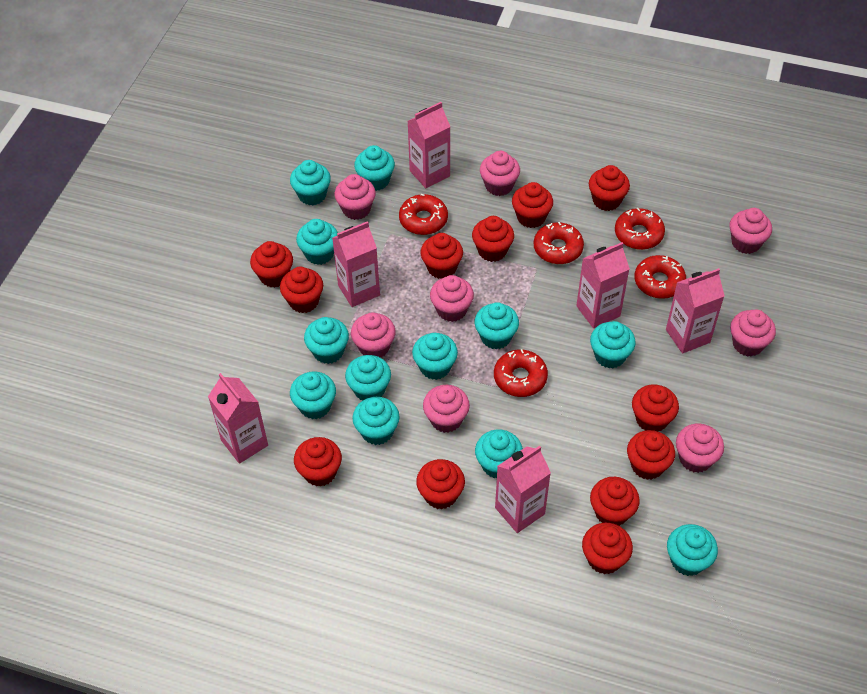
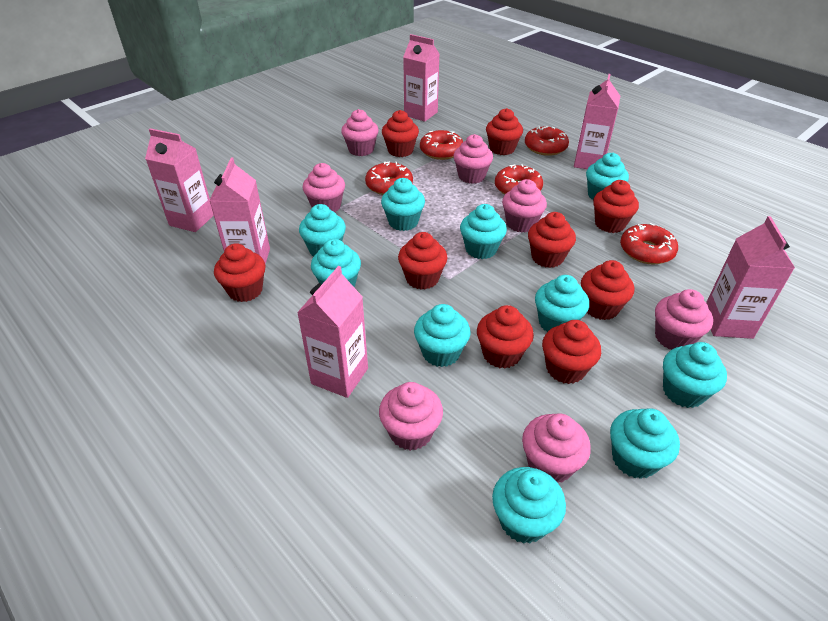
pink cupcake: [335,174,376,220] [351,312,395,358] [423,385,470,433] [430,275,474,322] [480,151,520,196] [676,424,724,473] [730,208,772,254] [730,309,776,357] = 8 -> [302,163,345,212] [341,109,379,156] [379,382,443,451] [453,134,493,184] [502,179,547,233] [522,413,591,483] [655,289,713,349] = 7
red cupcake: [250,241,293,288] [280,267,323,313] [294,437,342,487] [416,459,465,509] [420,233,463,279] [472,216,514,262] [512,182,553,228] [582,523,633,574] [589,165,630,211] [590,477,640,526] [627,430,675,480] [632,384,679,431] = 12 -> [214,243,266,302] [382,110,419,157] [398,232,448,290] [477,305,534,369] [486,108,523,155] [528,212,576,268] [542,320,601,384] [581,260,634,320] [593,180,639,233] = 9
turquoise cupcake: [290,160,331,205] [290,371,336,419] [296,219,338,265] [304,317,349,364] [345,355,391,400] [353,397,399,445] [354,145,395,191] [412,333,458,380] [474,302,519,349] [475,430,523,478] [590,321,636,368] [667,524,718,576] = 12 -> [299,204,346,256] [311,239,361,287] [381,178,425,231] [414,304,471,367] [460,204,507,259] [492,467,566,544] [535,275,589,332] [586,152,629,200] [610,408,680,479] [663,342,727,408] = 10

